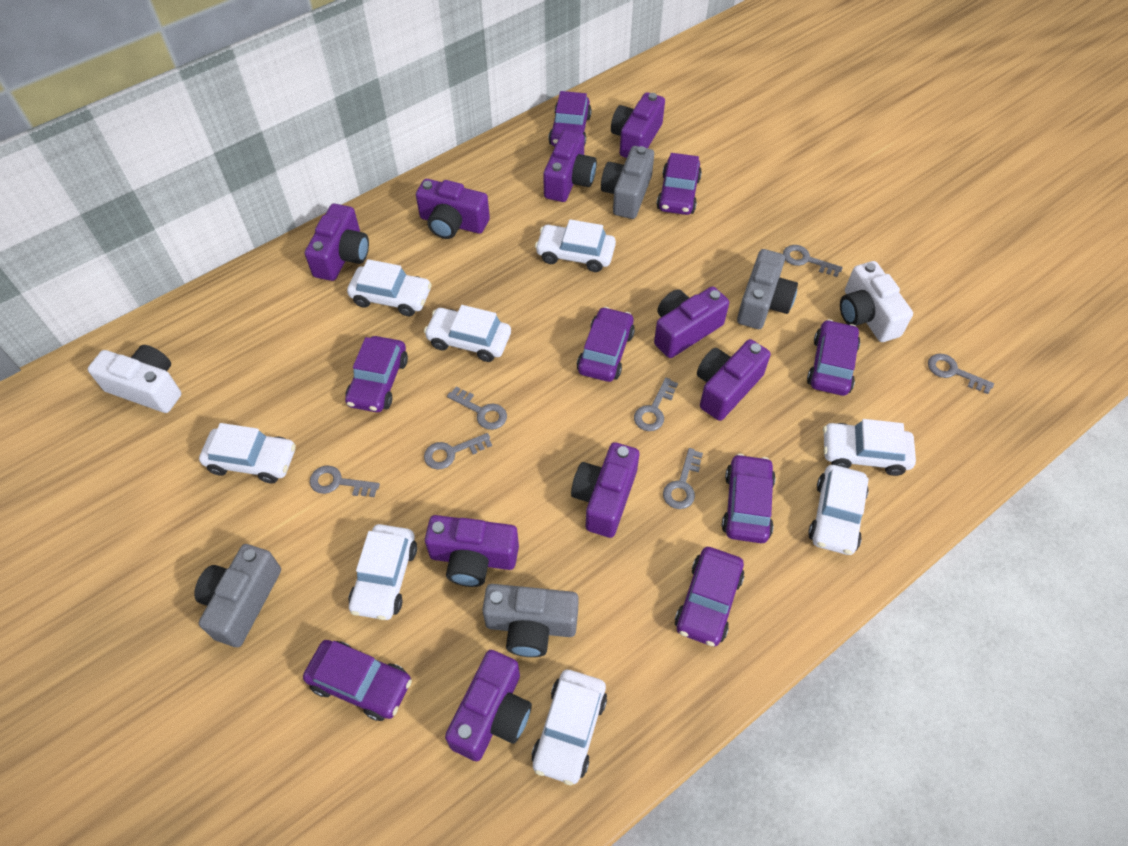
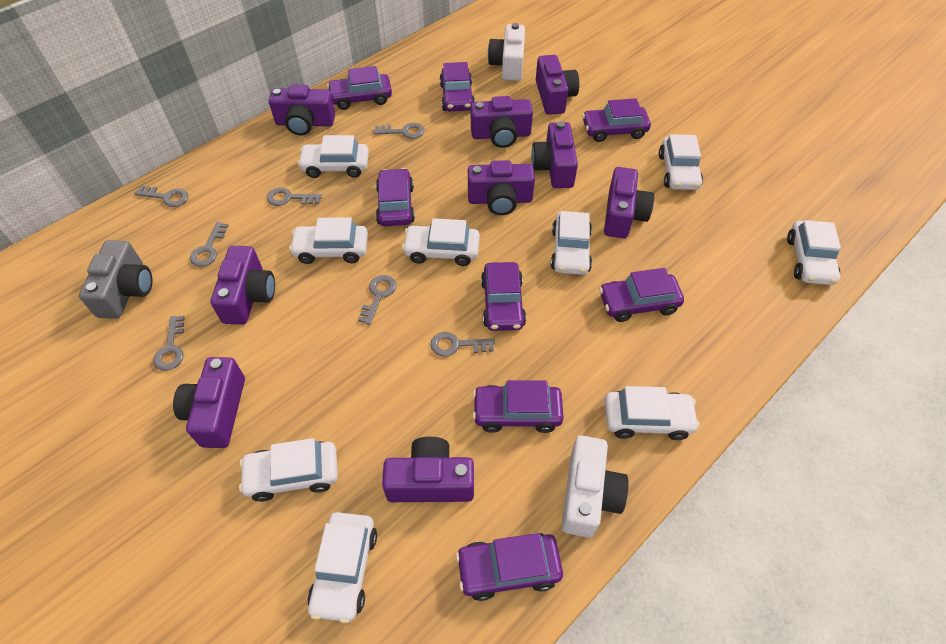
grey camera: [194,544,281,647] [482,584,579,657] [601,146,654,219] [737,249,798,329] = 4 -> [79,240,152,319] = 1
white car: [199,423,296,484] [347,259,432,316] [348,524,417,620] [424,305,511,362] [531,670,607,785] [535,219,616,272] [808,465,869,555] [823,419,916,476] = 8 -> [239,438,338,502] [289,217,368,264] [298,135,369,178] [307,512,377,623] [402,218,480,266] [551,211,592,275] [605,386,700,440] [659,135,703,190] [787,220,841,285] = 9

